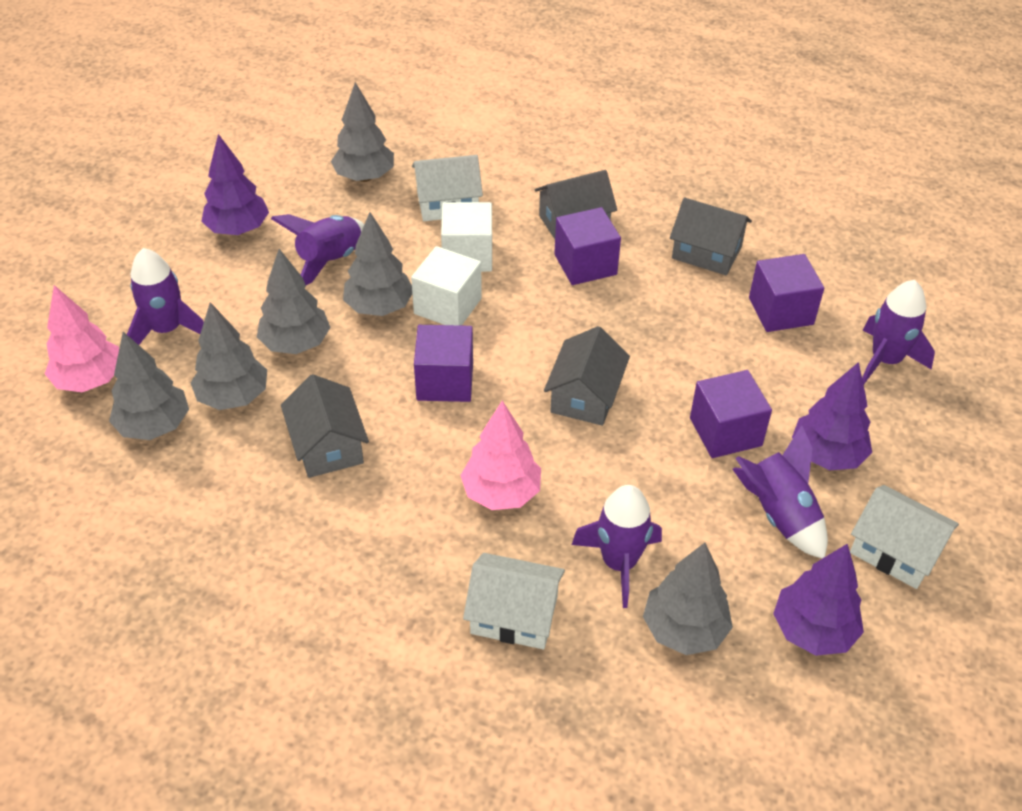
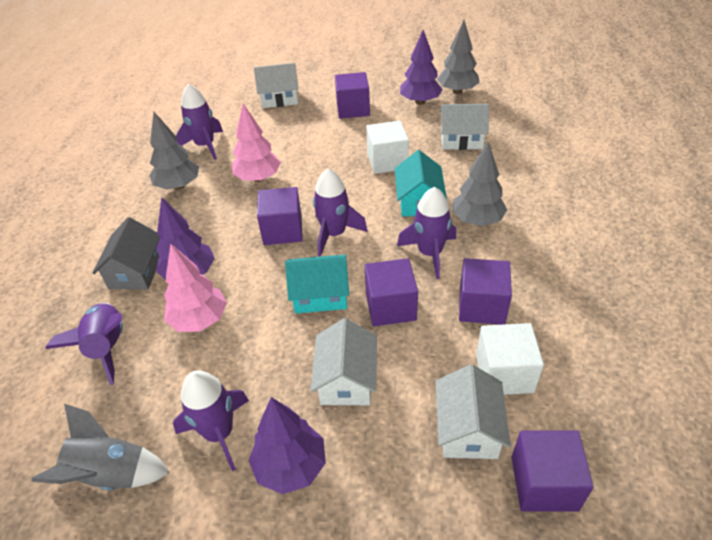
grey house: [281,374,369,478] [535,170,617,239] [544,326,630,426] [670,198,752,275] = 4 -> [93,217,160,290] = 1
grey rocket: none = 0 -> [31,404,170,490] = 1
grey tree: [109,332,189,440] [191,302,267,410] [257,249,331,354] [331,82,394,182] [343,212,412,316] [643,543,733,655] = 6 -> [150,112,199,190] [437,20,480,94] [452,141,507,226] = 3
purple cube: [414,325,473,402] [554,207,621,285] [690,370,772,458] [749,254,824,332] = 4 -> [257,187,303,245] [335,72,370,119] [364,258,418,326] [459,258,512,325] [511,431,594,512] = 5
turquoise house: none = 0 -> [285,254,349,313] [395,150,447,216] = 2
white house: [412,155,483,221] [463,553,565,649] [850,485,959,589] = 3 -> [254,63,299,108] [310,318,377,405] [435,364,511,459] [440,104,489,150] = 4

